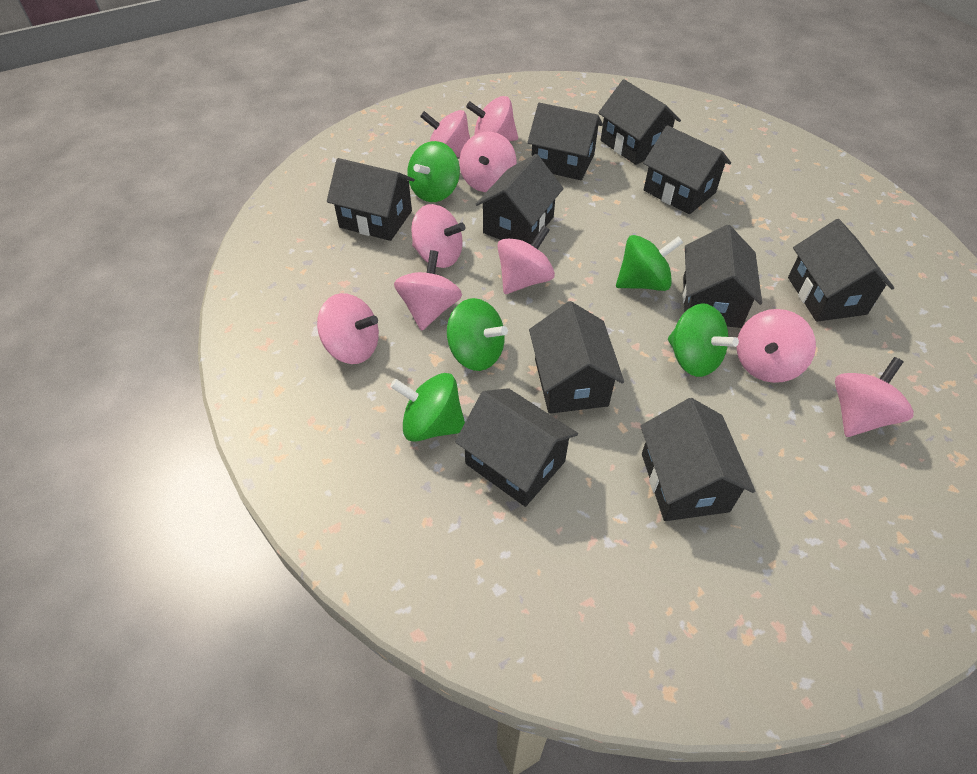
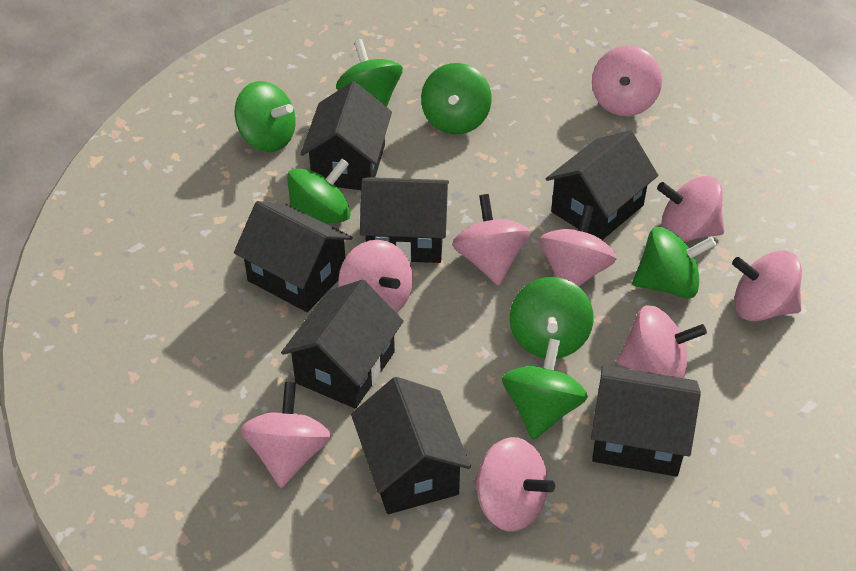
black house: [327,158,415,241] [455,388,578,507] [475,154,564,245] [527,103,603,180] [529,301,624,414] [598,79,681,165] [640,398,755,521] [643,125,731,214] [683,225,762,328] [788,219,894,322] = 10 -> [234,201,353,312] [281,280,404,409] [300,81,392,190] [351,377,471,514] [360,177,449,263] [546,130,658,240] [591,365,701,477] = 7
green spinning top: [390,373,465,442] [407,141,460,202] [447,298,508,371] [616,235,683,291] [668,303,739,377] = 5 -> [235,81,296,152] [287,159,351,224] [336,39,403,107] [421,63,492,134] [502,338,588,440] [510,277,594,358] [632,227,716,298] = 7

